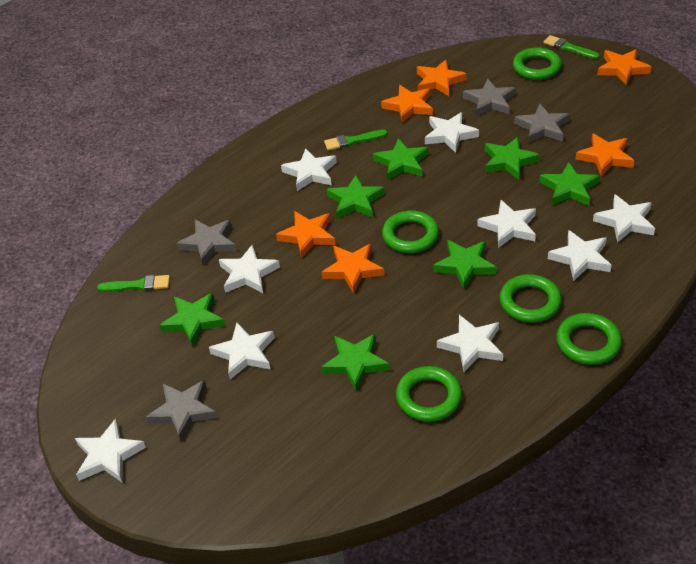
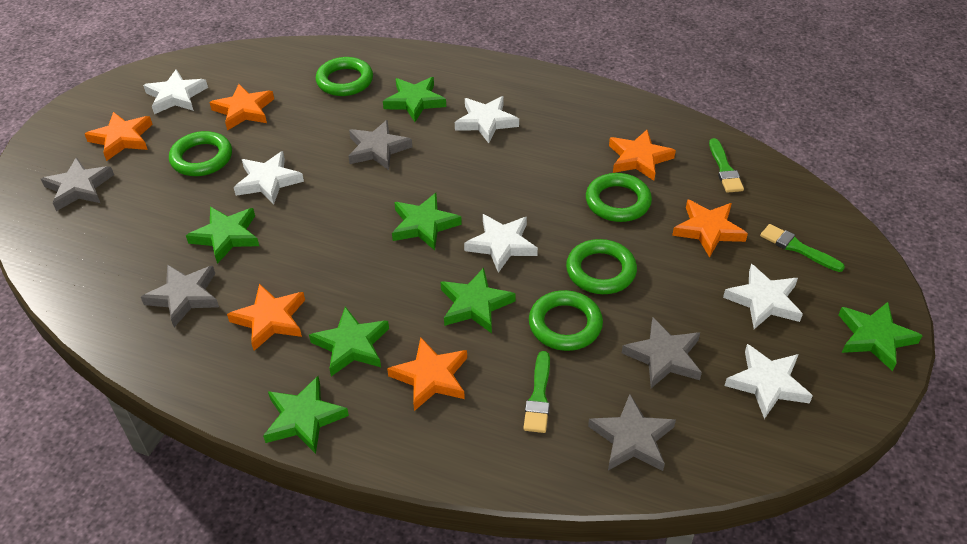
grey star: [146,380,217,441] [176,219,236,266] [463,78,516,116] [514,104,570,143] = 4 -> [41,157,114,211] [141,264,219,327] [348,120,412,170] [588,394,676,471] [622,318,702,388] = 5
white star: [75,419,146,482] [209,323,275,380] [219,245,280,293] [281,148,337,191] [425,112,479,153] [437,315,503,372] [477,200,536,248] [548,230,612,281] [593,194,655,243] = 9 -> [143,69,208,114] [234,151,304,205] [455,96,519,143] [464,214,538,273] [723,264,803,329] [725,344,813,419] = 6

